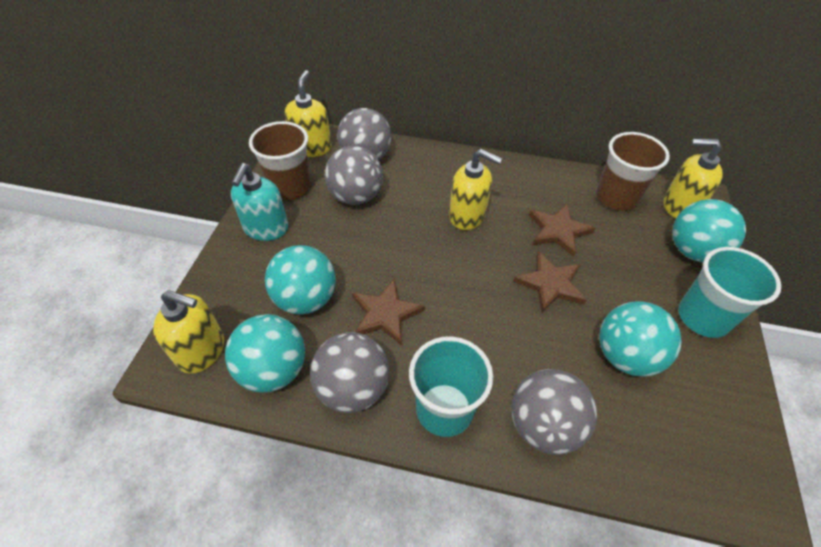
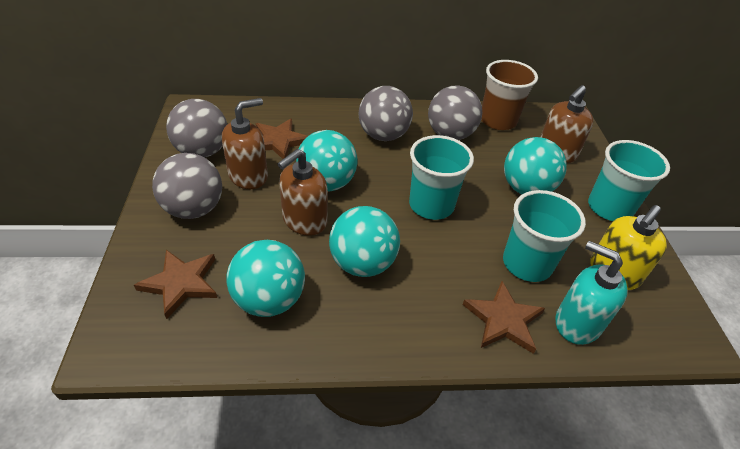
brown cup: [249,121,311,200] [596,132,670,211] = 2 -> [481,60,538,130] = 1
brown soap dispenser: none = 0 -> [222,98,268,189] [278,149,328,236] [541,85,593,163] = 3
turquoise cup: [409,336,494,437] [678,247,781,338] = 2 -> [409,135,474,220] [503,190,586,282] [588,140,670,221] = 3
yellow soap dispenser: [153,290,224,374] [285,70,332,157] [449,149,502,230] [663,139,723,218] = 4 -> [590,205,667,290] = 1

